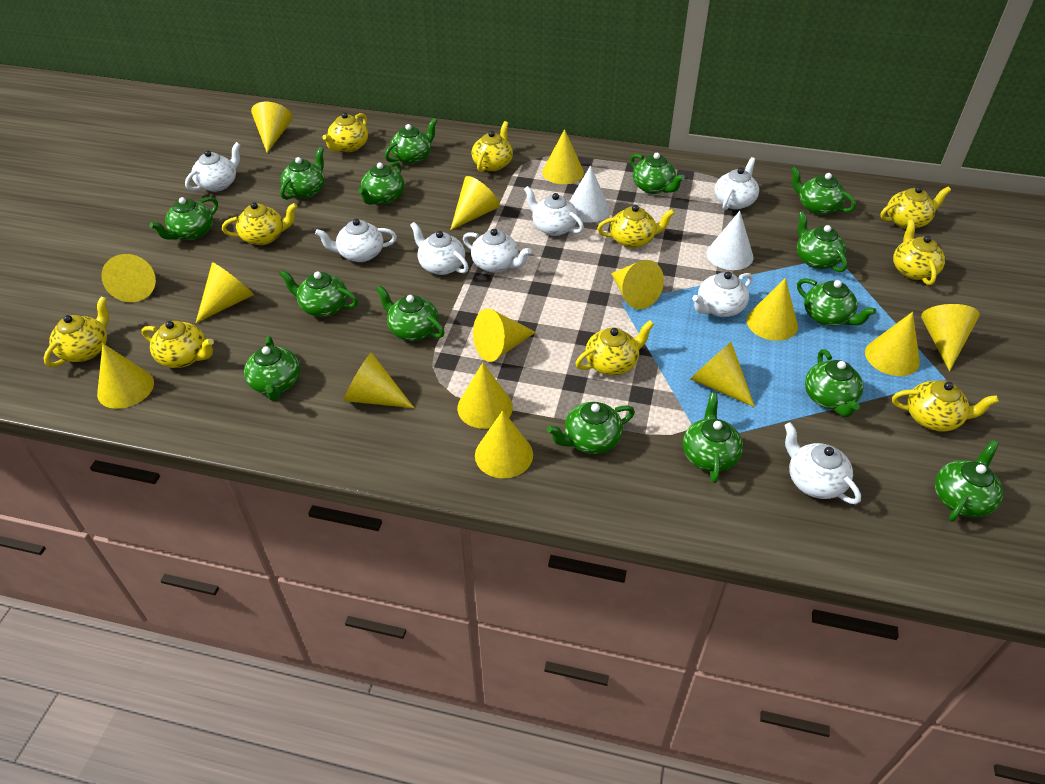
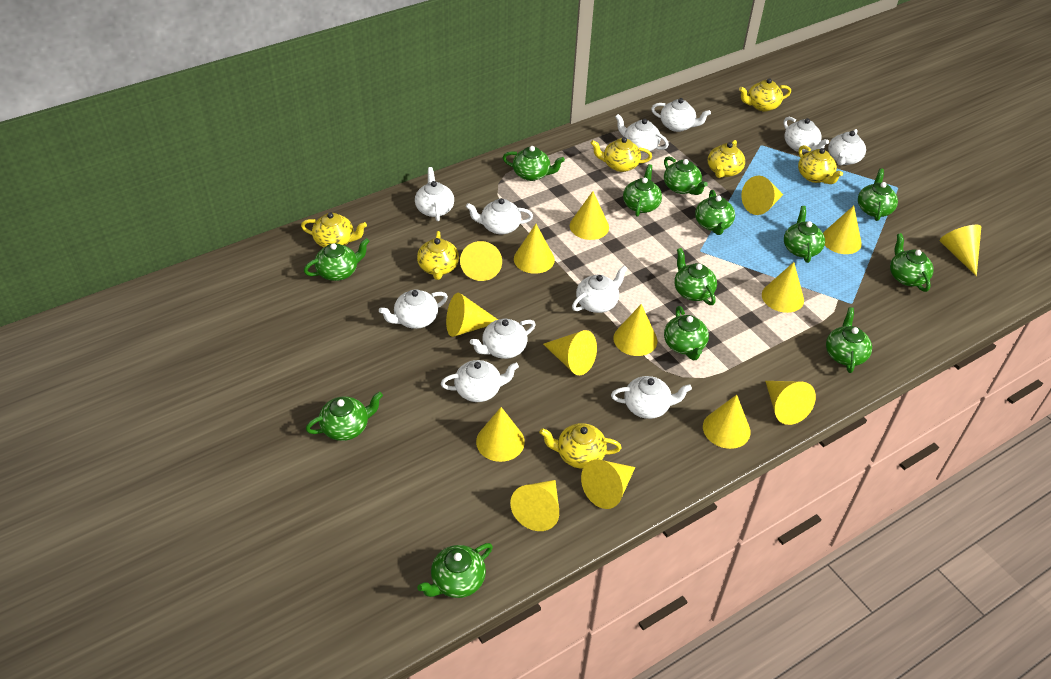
green teapot: [150,197,218,240] [244,336,300,401] [279,270,358,317] [280,147,325,200] [358,162,405,205] [376,285,445,341] [385,118,437,164] [547,402,635,454] [630,153,685,194] [683,393,743,483] [791,166,856,215] [797,211,847,272] [797,278,877,326] [805,349,863,417] [935,440,1003,522] = 15 -> [304,238,370,281] [306,392,383,441] [417,543,493,598] [503,146,565,181] [623,164,662,217] [664,156,708,195] [664,306,709,360] [674,248,717,305] [695,190,735,235] [784,206,825,263] [826,307,872,373] [858,169,898,221] [890,233,934,292] = 13
white cone: [570,165,610,223] [706,211,753,270] = 2 -> none = 0
white teapot: [185,142,240,192] [315,219,397,262] [410,222,469,275] [463,229,531,273] [524,186,584,236] [692,272,753,317] [714,157,759,210] [784,422,861,504] = 8 -> [379,289,448,329] [415,167,454,221] [441,360,519,402] [466,198,533,235] [470,319,536,359] [572,266,628,313] [611,376,692,419] [615,114,669,153] [651,98,711,132] [784,117,829,152] [828,129,866,165] = 11
yellow teapot: [44,296,109,367] [142,321,214,368] [222,202,298,245] [322,112,368,152] [471,121,513,172] [576,321,654,375] [597,205,675,248] [880,186,951,229] [892,381,999,432] [893,219,945,285] = 10 -> [301,212,367,248] [417,231,459,280] [539,423,622,469] [590,137,652,172] [708,140,745,178] [739,78,791,112] [798,145,843,184] = 7

